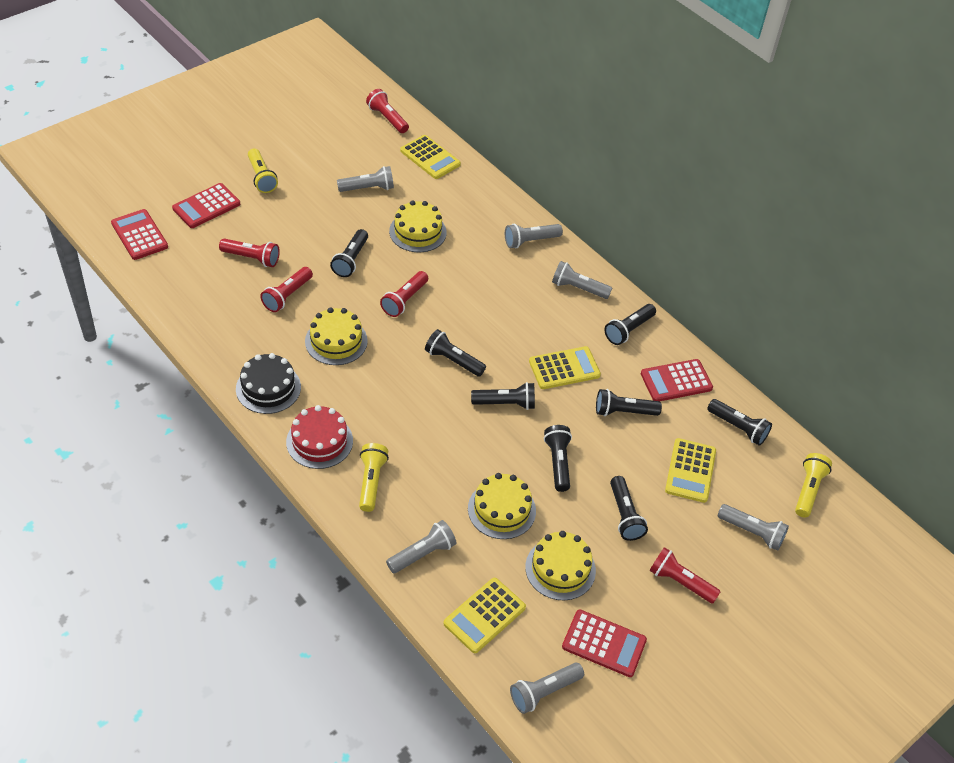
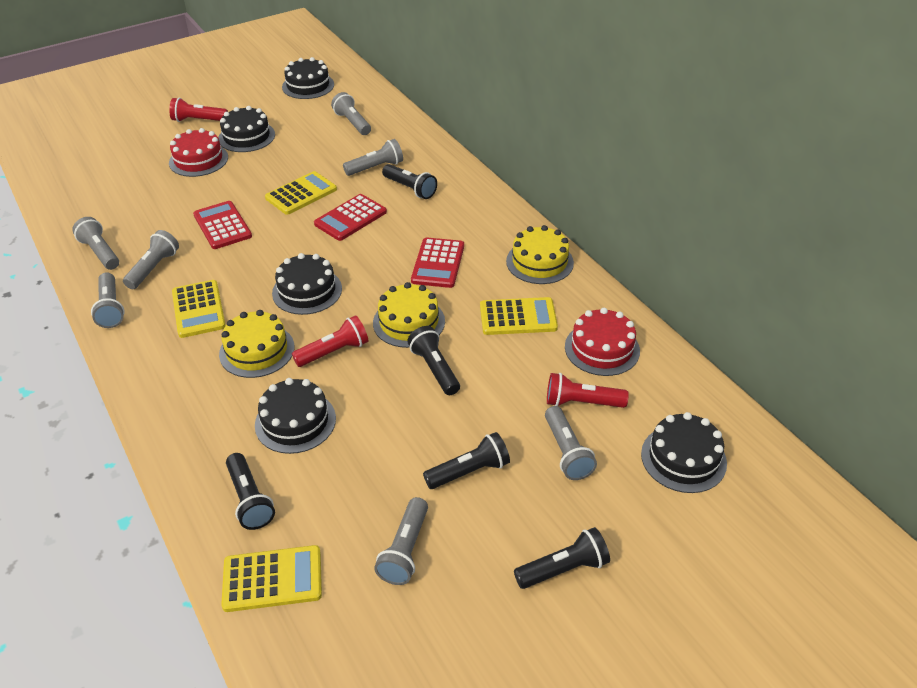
black cake: [236,353,301,414] = 1 -> [218,106,275,152] [255,378,336,454] [272,253,342,315] [282,57,334,99] [641,412,727,493] = 5
black flashlight: [330,229,368,277] [425,329,486,377] [471,382,535,410] [544,425,572,492] [596,389,662,416] [604,304,656,345] [610,476,648,541] [707,399,772,446] = 8 -> [226,453,275,530] [382,164,437,199] [407,326,460,395] [423,432,510,489] [514,527,610,589] = 5
grey flashlight: [337,166,394,192] [386,520,456,573] [505,224,563,248] [510,663,584,714] [552,261,612,299] [718,504,789,551] = 6 -> [72,217,119,270] [91,272,125,328] [123,230,179,289] [331,92,371,135] [343,139,403,176] [374,497,428,585] [545,406,597,480] = 7
red cake: [286,405,353,469] = 1 -> [169,128,228,177] [565,308,640,376] = 2
red calculator: [111,209,168,260] [172,183,240,228] [562,609,647,677] [641,359,713,401] = 4 -> [193,201,252,249] [314,194,387,241] [411,237,464,288] = 3
red flashlight: [219,239,280,267] [260,267,313,312] [366,89,409,133] [380,271,428,317] [649,547,721,604] = 5 -> [169,98,228,122] [292,315,368,367] [547,373,629,408] = 3
yellow cake: [305,307,368,365] [389,200,447,252] [468,473,536,539] [525,531,596,601] = 4 -> [219,310,295,378] [373,282,445,348] [506,225,574,284] = 3
yellow flashlight: [248,149,278,193] [359,443,389,512] [795,453,832,517] = 3 -> none = 0

